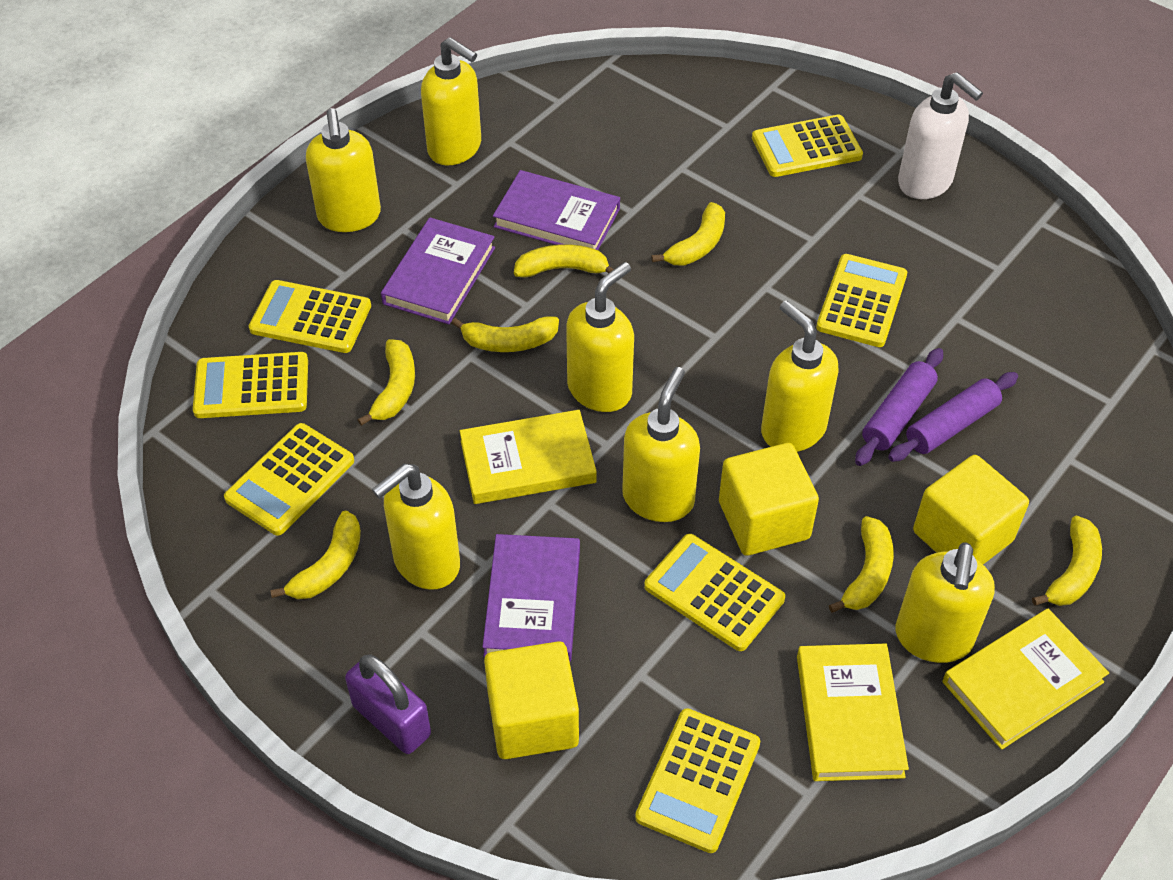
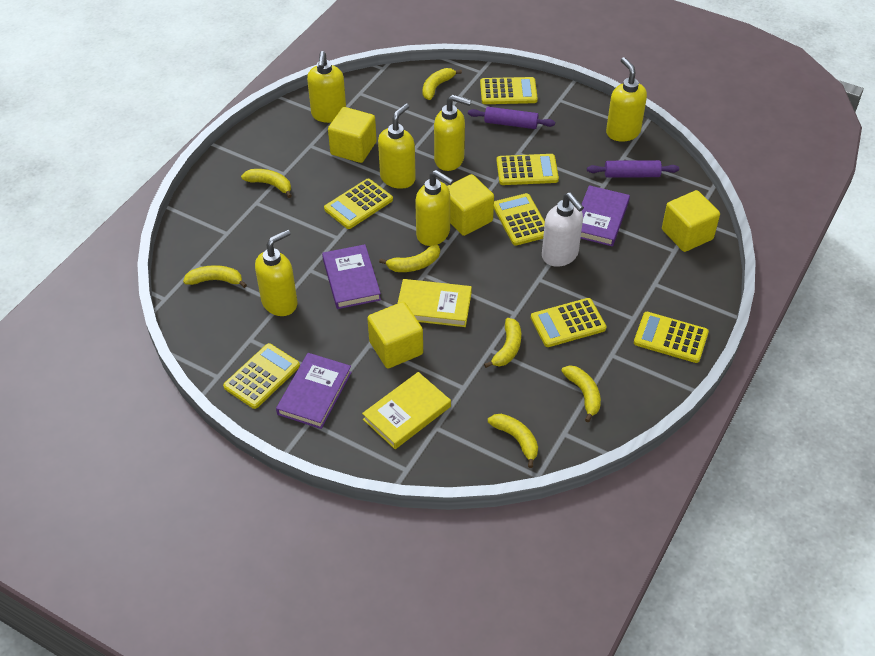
purple padlock: [345,654,431,754] = 1 -> none = 0
yellow book: [460,410,597,504] [797,644,909,781] [942,609,1109,750] = 3 -> [362,372,451,449] [397,279,472,327] = 2
yellow cube: [484,641,579,759] [719,443,819,556] [913,455,1029,564] = 3 -> [328,107,377,163] [367,302,423,368] [447,174,494,236] [662,190,720,252] = 4
yellow soap dispenser: [306,108,381,232] [372,463,460,590] [421,37,481,165] [566,262,634,412] [622,367,700,522] [761,301,839,452] [895,542,995,663] = 7 -> [255,229,297,316] [307,51,346,123] [378,103,416,189] [415,170,454,246] [434,95,471,171] [606,57,647,142] = 6

